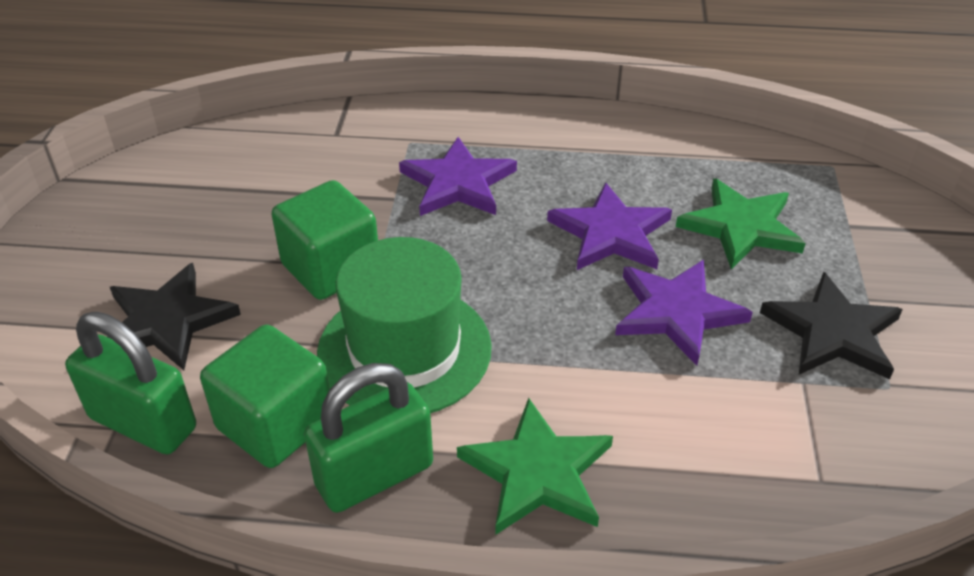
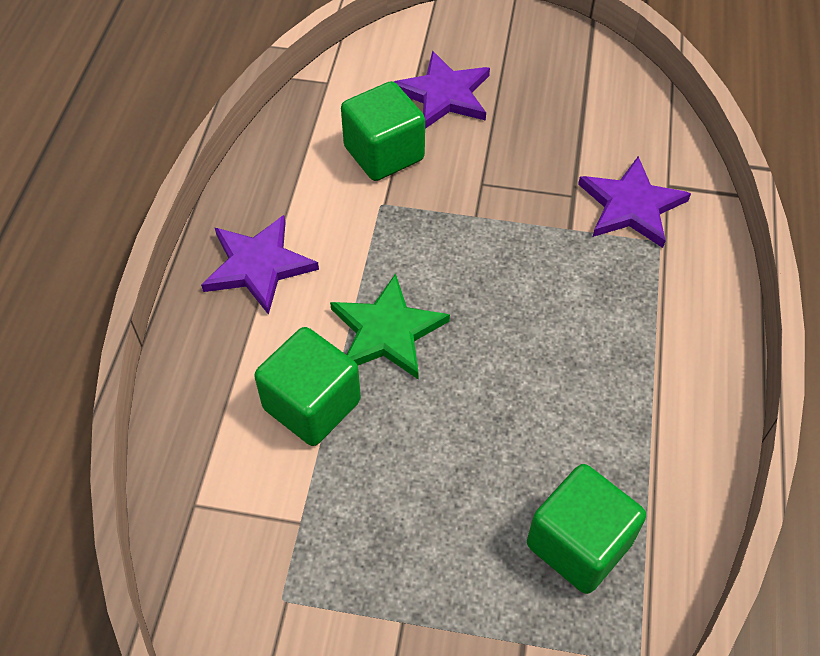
black star: [107,263,241,370] [760,272,903,379] = 2 -> none = 0
green cube: [200,325,330,468] [271,180,378,300] = 2 -> [254,327,361,446] [341,81,425,181] [527,464,646,594] = 3
green hat: [317,237,492,413] = 1 -> none = 0
green padlock: [65,312,196,455] [304,363,433,513] = 2 -> none = 0
green star: [457,398,613,535] [676,178,806,269] = 2 -> [330,273,450,379] = 1

